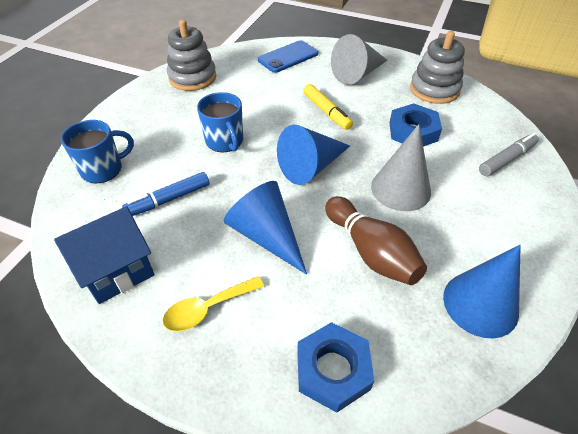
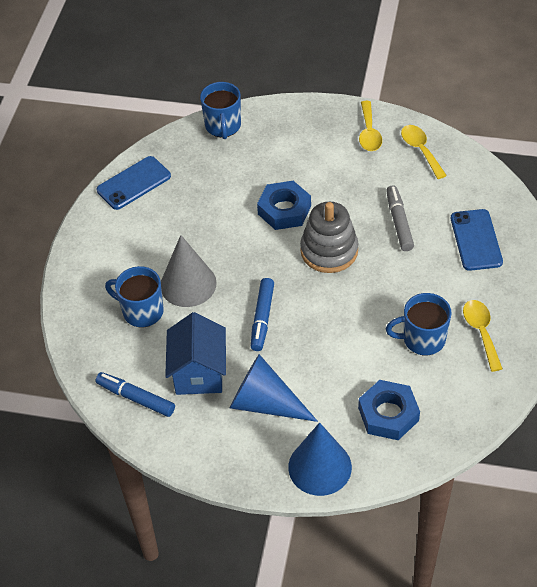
blue cone: [224,181,307,275] [277,125,350,185] [443,245,521,338] = 3 -> [230,354,318,422] [288,422,352,496] = 2
blue marker: [122,172,209,216] = 1 -> [96,372,175,417] [251,278,274,351] = 2
blue mug: [61,120,134,183] [197,92,243,152] = 2 -> [105,266,164,327] [200,82,241,139] [386,293,452,355] = 3
blue phone: [258,40,318,73] = 1 -> [97,156,171,210] [451,209,503,271] = 2
brown bowling pin: [325,196,427,285] = 1 -> none = 0
grey cone: [331,34,388,85] [371,124,431,211] = 2 -> [161,235,217,307] = 1
grey stacking toy: [167,20,217,91] [410,31,465,104] = 2 -> [300,202,358,273] = 1
yellow marker: [303,84,353,130] = 1 -> none = 0
yellow spoon: [163,276,264,332] = 1 -> [359,101,382,151] [401,125,447,179] [463,300,503,372] = 3

